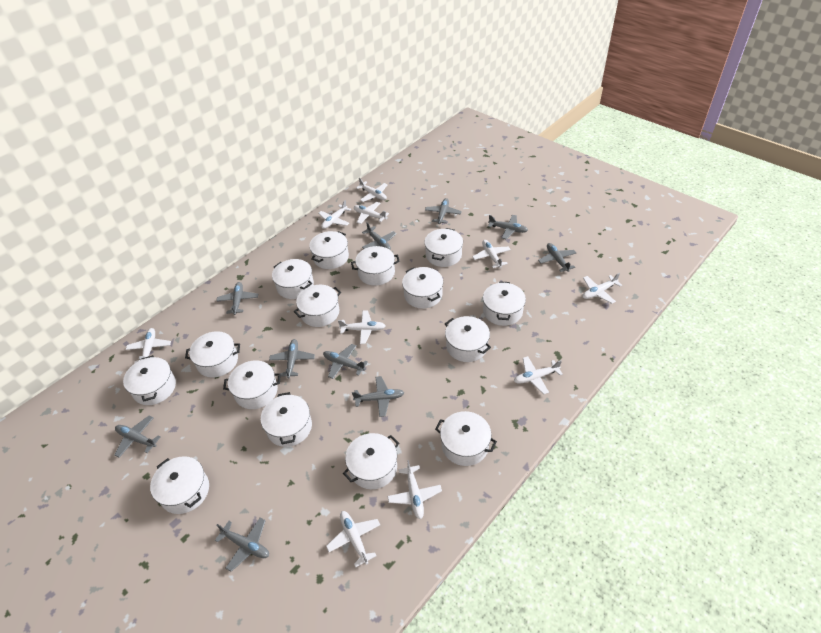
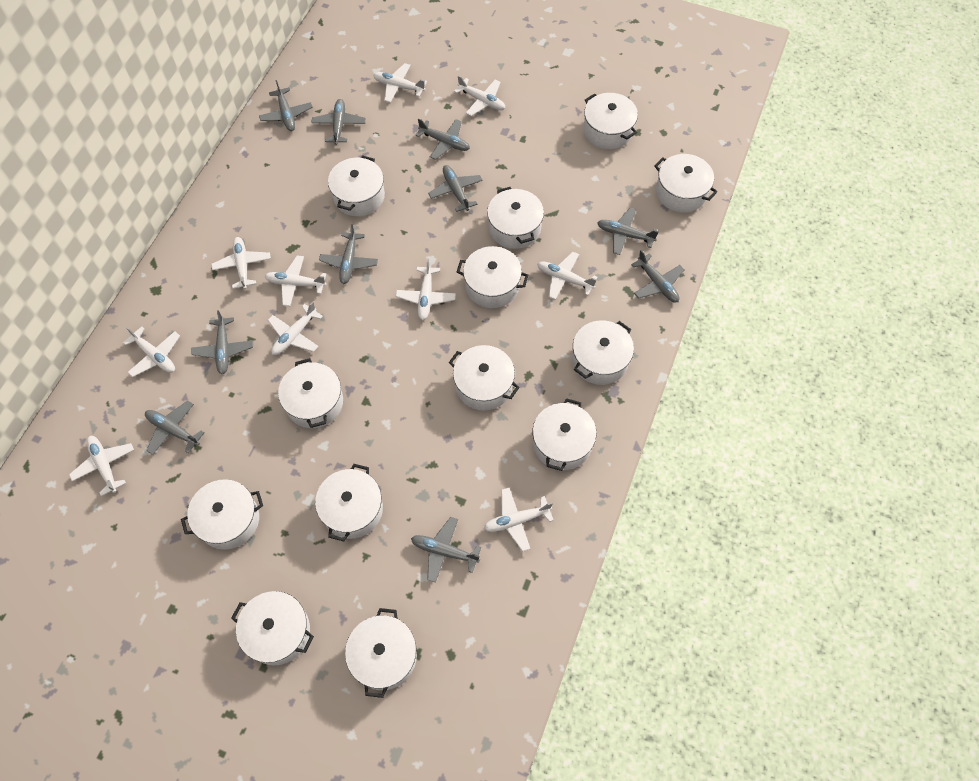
white pot: [123,355,176,405] [150,456,209,514] [185,331,240,378] [223,360,281,409] [261,392,312,447] [272,259,314,299] [294,285,341,327] [309,231,349,269] [343,433,399,489] [351,246,400,286] [402,267,443,309] [424,228,463,267] [435,411,497,466] [445,316,491,362] [483,281,526,326] = 15 -> [181,479,263,550] [231,591,314,666] [278,358,343,428] [315,464,383,541] [328,155,385,216] [345,608,417,698] [449,345,520,411] [457,246,528,308] [487,187,544,249] [532,398,596,471] [572,320,634,385] [584,93,638,149] [654,154,717,212] = 13

